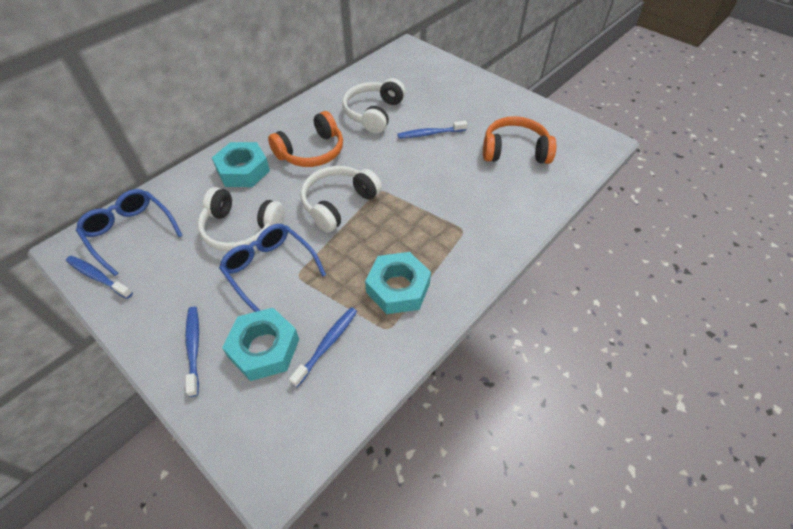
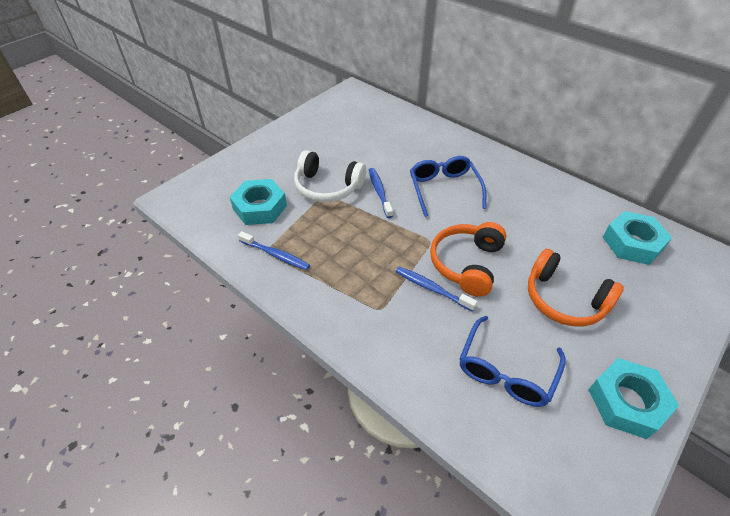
blue toothbrush: [66,256,133,299] [185,307,199,397] [289,307,357,387] [397,121,467,139] = 4 -> [238,231,310,270] [369,168,393,218] [396,267,477,311] = 3
white headphones: [198,187,285,252] [300,166,382,233] [342,78,405,134] = 3 -> [294,150,366,202] = 1

